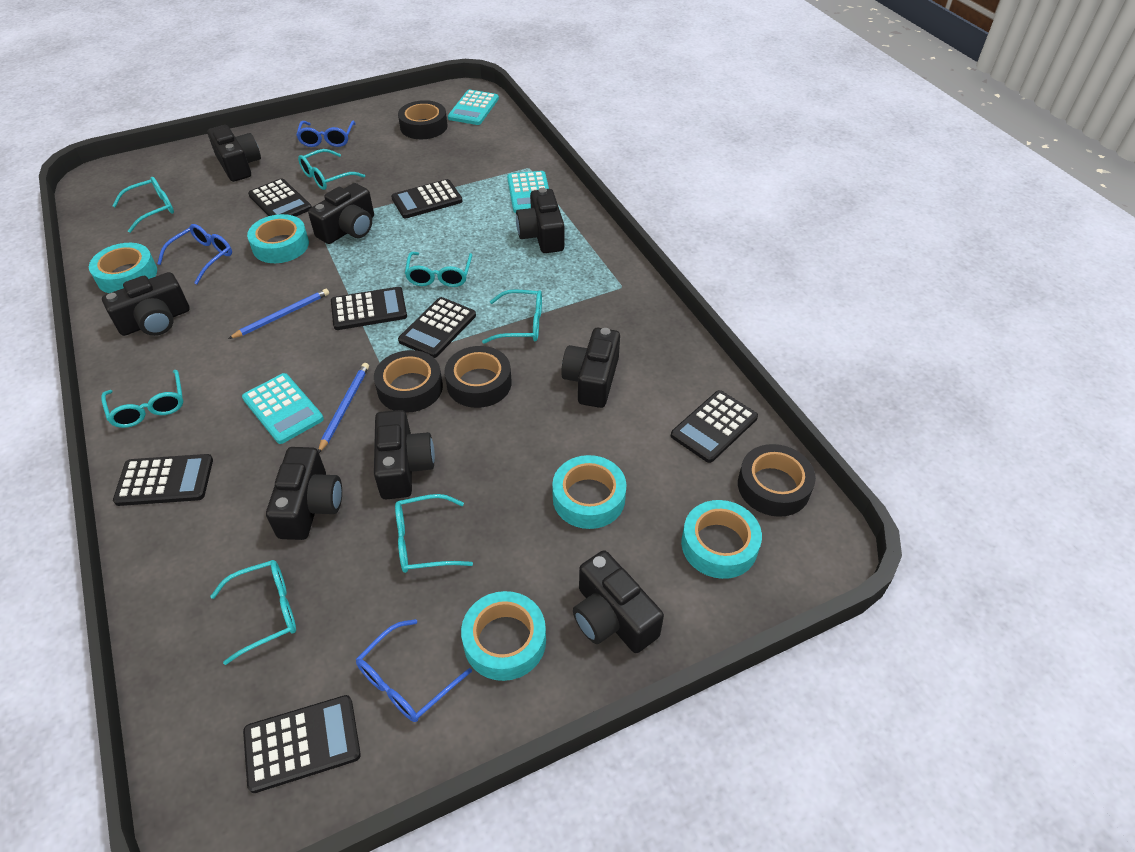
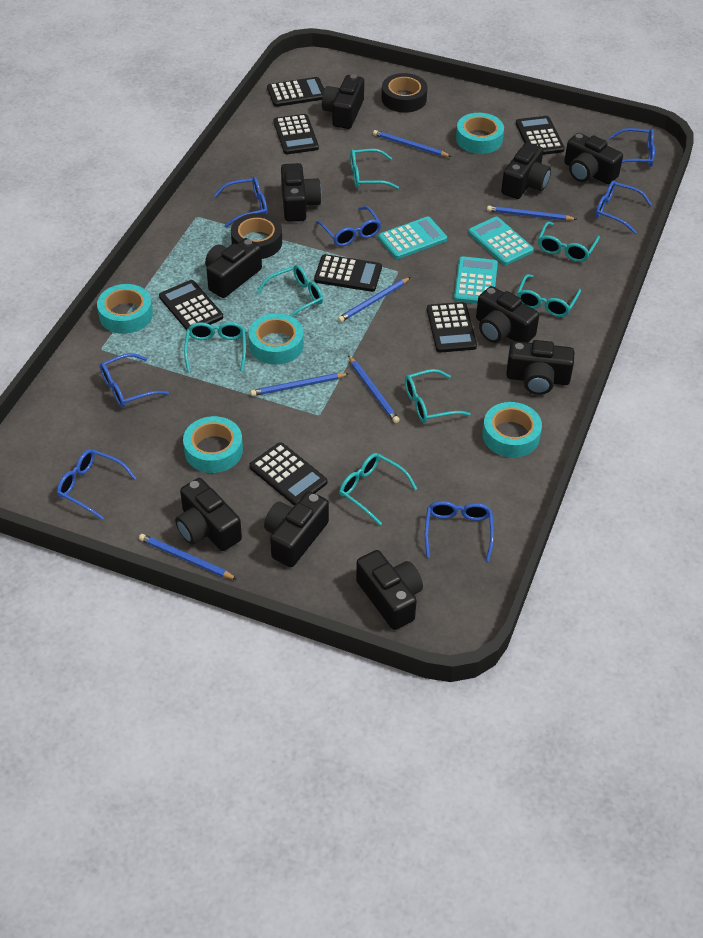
black camera: [102,272,190,336] [207,125,261,182] [266,447,342,540] [308,183,374,244] [374,410,435,499] [516,188,564,253] [561,328,620,408] [573,550,664,653] = 8 -> [175,478,242,551] [205,238,262,298] [264,491,329,567] [281,163,322,222] [322,74,364,129] [356,550,423,630] [476,286,539,343] [501,142,551,199] [506,340,574,395] [564,133,623,184] = 10
black tape: [374,350,443,413] [398,100,448,139] [445,346,512,408] [738,444,816,517] = 4 -> [231,213,282,259] [381,73,428,113] = 2
blue glasses: [157,224,232,284] [296,120,355,147] [356,619,472,722] = 3 -> [57,449,136,520] [100,353,169,407] [214,177,267,227] [316,206,381,246] [425,501,494,561] [595,180,652,234] [609,128,655,167] = 7
blue pencil: [228,289,329,339] [318,363,369,453] = 2 -> [139,534,237,580] [250,373,349,396] [338,277,411,322] [348,355,400,423] [373,130,452,157] [487,206,577,221] = 6

